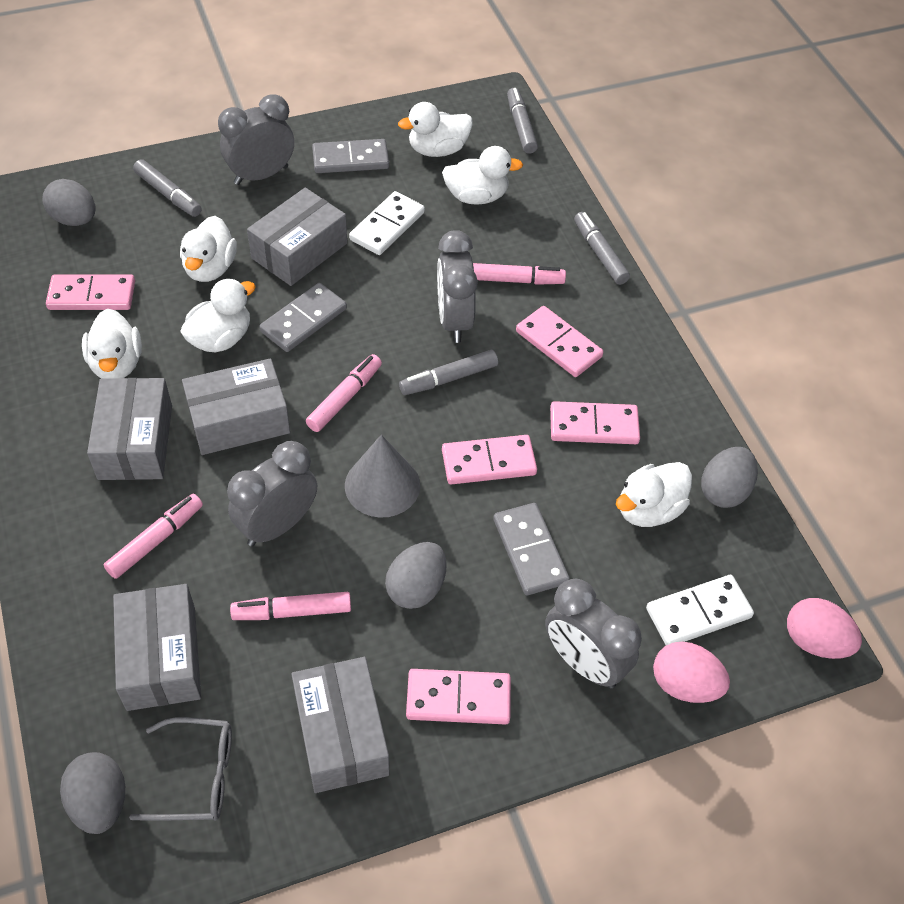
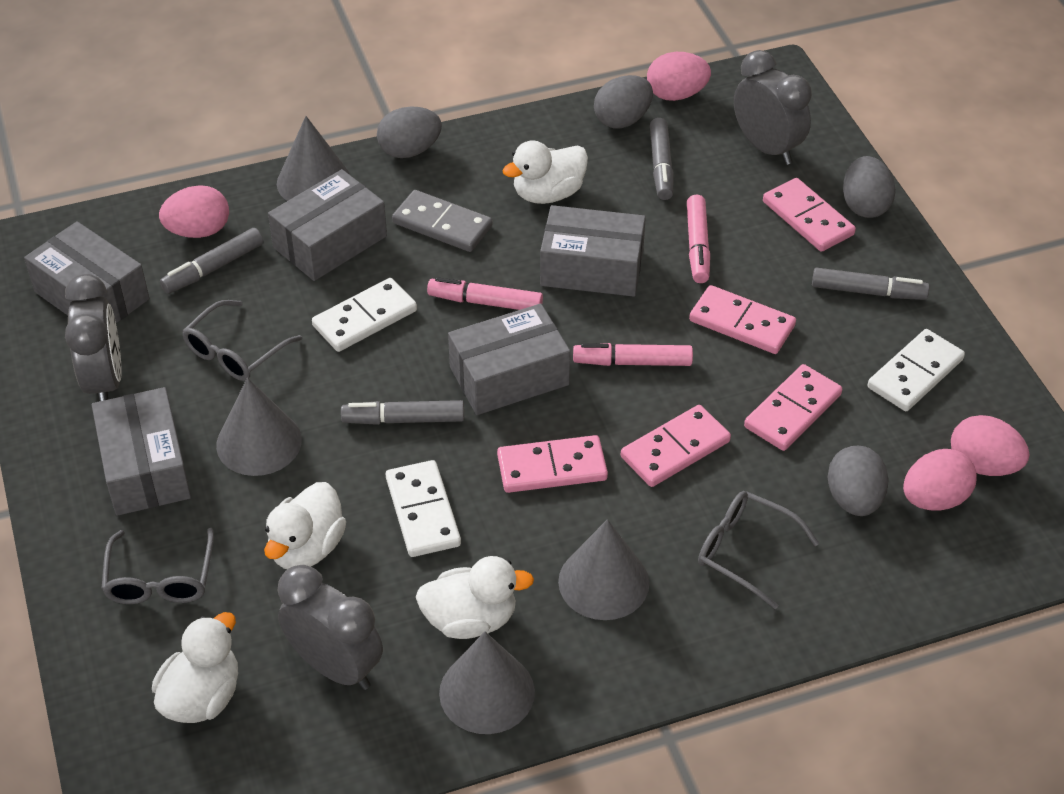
grey clock: [218,94,294,185] [227,441,317,547] [437,230,478,343] [545,579,642,688] = 4 -> [65,274,122,401] [277,565,383,690] [734,50,812,165] = 3
grey cone: [345,435,420,518] = 1 -> [216,378,302,476] [277,116,350,201] [439,632,535,734] [558,519,649,620] = 4
grey domino: [259,283,347,352] [312,139,389,173] [493,503,570,595] = 3 -> [392,190,493,252] = 1
grey glasses: [129,717,232,821] = 1 -> [101,528,214,604] [182,300,302,381] [698,491,819,609] = 3
pink egg: [653,642,730,703] [787,598,862,659] = 2 -> [159,185,229,238] [647,52,711,101] [903,449,977,511] [951,415,1030,476] = 4
pink marker: [104,494,203,579] [230,592,351,620] [306,354,382,432] [473,263,566,285] = 4 -> [427,277,543,310] [573,343,693,366] [687,194,710,283] = 3
white domino: [349,191,425,255] [646,575,754,645] = 2 -> [312,278,417,352] [386,460,461,557] [868,329,965,411] = 3
white duck: [82,309,142,379] [180,216,237,282] [180,278,256,352] [398,102,473,157] [442,146,523,205] [616,462,692,527] = 6 -> [152,612,238,723] [264,482,346,569] [416,556,534,639] [502,140,588,204] = 4

